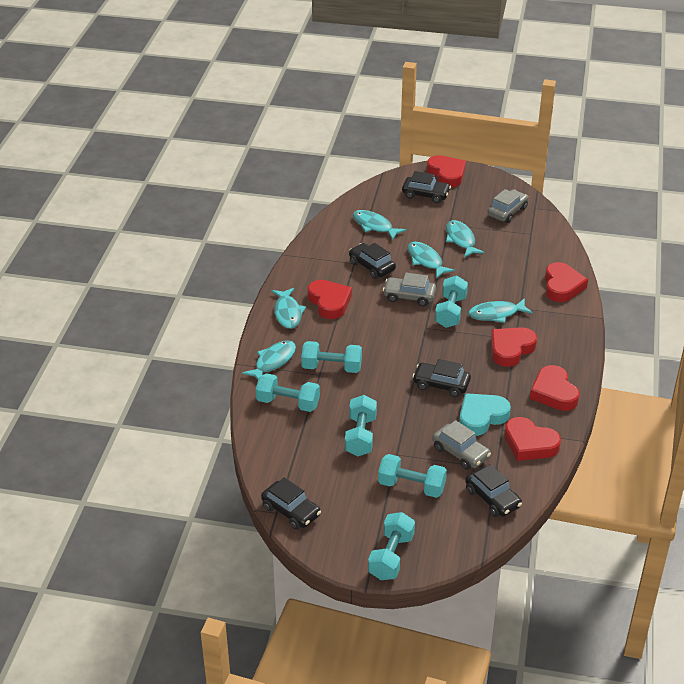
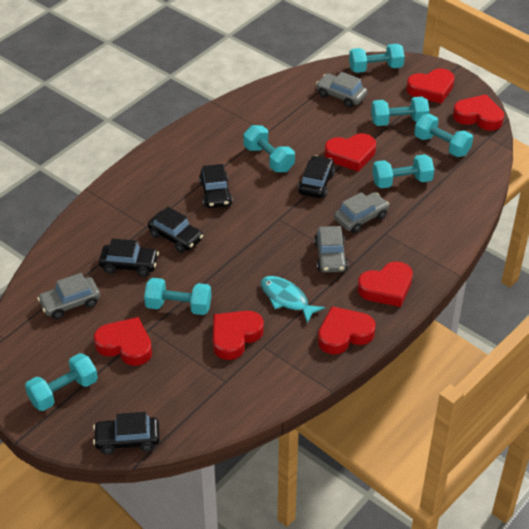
grey car: [383,273,436,306] [433,420,491,470] [487,189,528,223] = 3 -> [37,273,100,319] [314,226,348,273] [316,72,368,108] [334,192,389,233] = 4
red heart: [307,280,352,319] [427,155,466,188] [491,327,537,367] [505,417,561,461] [530,365,580,411] [545,262,588,302] = 6 -> [94,317,152,366] [213,311,264,360] [318,306,376,355] [325,134,376,172] [357,261,413,307] [406,68,455,104] [453,94,504,131] = 7
turquoise dumbbell: [256,373,320,412] [301,341,362,373] [345,395,377,456] [368,512,415,580] [378,454,447,498] [435,276,468,328] = 6 -> [25,353,98,411] [144,278,211,315] [243,125,295,172] [349,44,405,73] [371,97,429,126] [372,154,434,189] [414,114,473,157] = 7
turquoise fish: [242,340,296,380] [271,288,306,329] [353,210,406,240] [407,242,455,279] [446,220,485,257] [468,298,533,323] = 6 -> [261,276,325,323] = 1
turquoise heart: [459,393,511,436] = 1 -> none = 0

